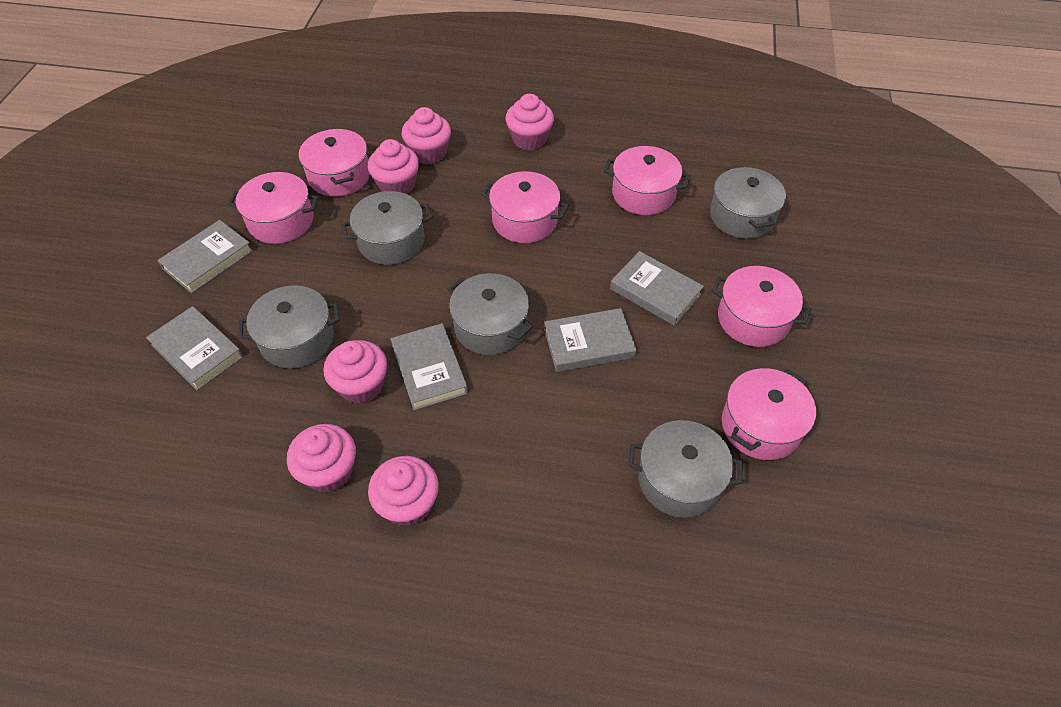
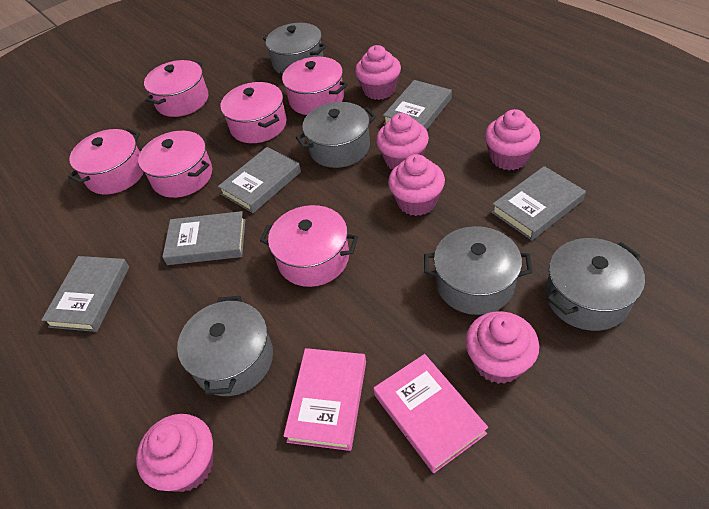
pink book: none = 0 -> [283,348,366,451] [373,354,488,473] = 2

